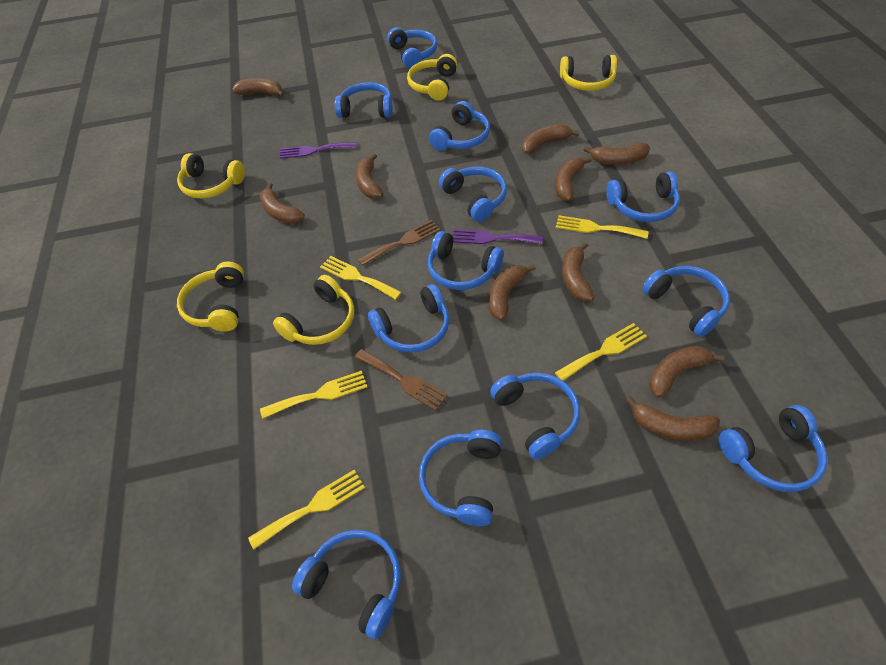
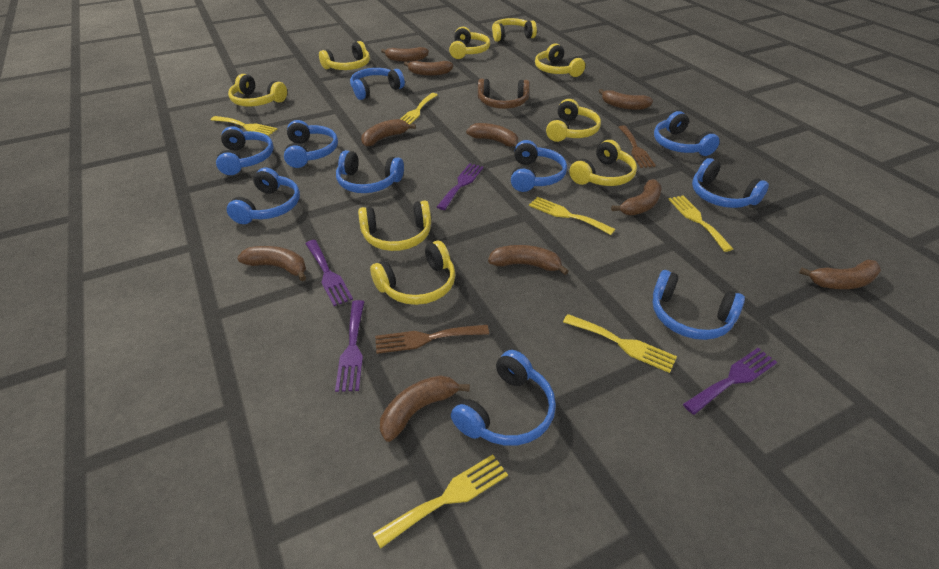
blue headphones: [292,530,401,639] [335,82,393,118] [368,284,449,353] [387,27,437,68] [419,430,502,526] [428,231,504,290] [429,101,490,151] [439,167,507,222] [490,373,580,460] [606,172,680,222] [642,266,730,337] [719,405,827,492] = 12 -> [216,126,274,175] [227,168,300,224] [284,120,338,168] [336,150,404,193] [350,68,405,100] [451,350,556,446] [511,140,567,192] [652,270,745,340] [654,111,720,156] [692,158,769,208] = 10
brown headphones: none = 0 -> [478,79,530,109] = 1
purple fork: [279,142,356,159] [453,229,543,244] = 2 -> [305,240,353,306] [335,300,365,392] [437,163,484,210] [683,348,777,415] = 4
yellow fork: [248,470,365,549] [260,371,367,419] [320,256,402,300] [555,323,647,381] [556,215,649,239] = 5 -> [211,116,278,136] [373,454,508,549] [401,93,438,124] [529,197,615,235] [563,314,677,373] [668,196,733,252] = 6
yellow headphones: [177,153,245,198] [177,262,244,332] [273,275,354,345] [407,54,457,101] [560,55,617,91] = 5 -> [228,74,287,106] [319,41,370,70] [358,201,431,251] [370,241,456,305] [449,27,490,59] [492,18,537,42] [535,43,585,77] [546,99,601,142] [569,140,637,186] = 9

